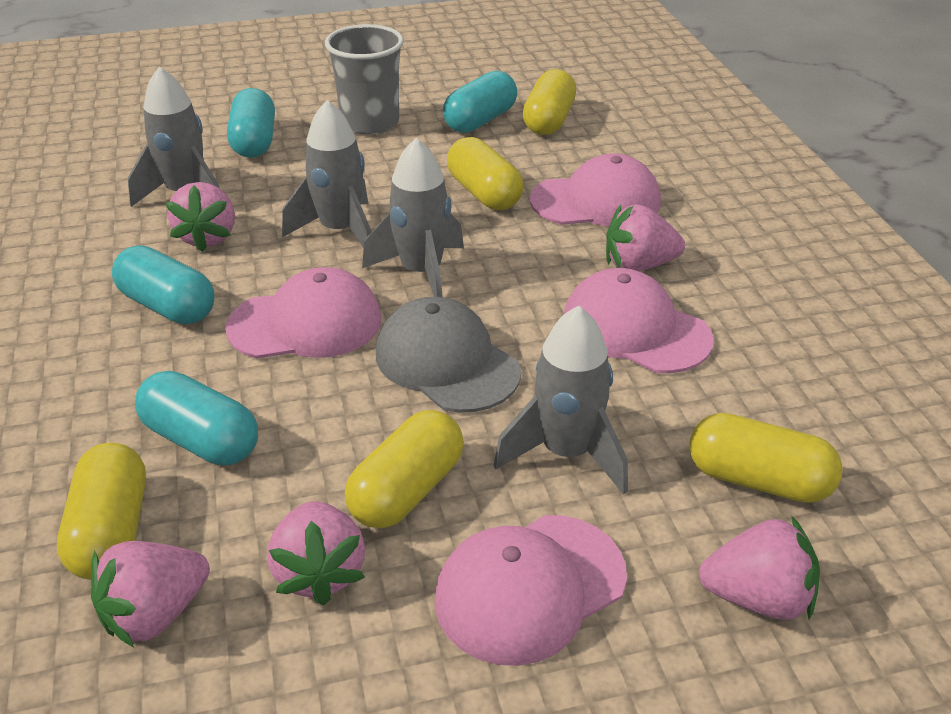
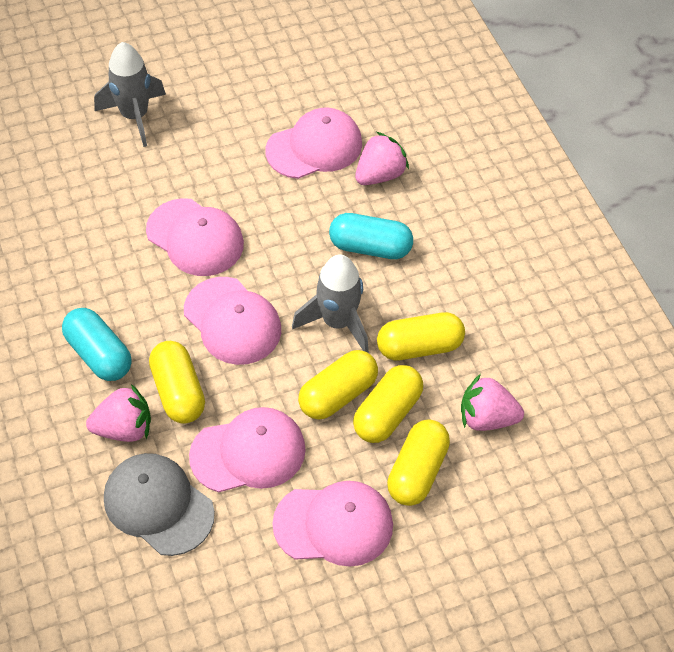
grey cup: [325,24,404,134] = 1 -> none = 0
grey rocket: [128,66,219,207] [282,100,371,248] [362,138,464,297] [494,306,628,494] = 4 -> [94,42,166,147] [292,254,369,353] = 2
pink cap: [225,267,381,359] [435,515,627,666] [530,154,661,227] [563,268,714,373] = 4 -> [146,198,244,276] [184,277,281,365] [189,407,306,492] [265,108,362,179] [272,481,393,567] = 5
pink strawberry: [91,541,210,647] [165,182,235,252] [267,501,365,605] [606,204,685,271] [699,516,820,620] = 5 -> [86,384,151,442] [355,132,409,185] [461,374,524,431] = 3
turquoise capsule: [112,246,215,324] [135,371,258,465] [227,88,275,158] [443,71,517,133] = 4 -> [62,308,132,381] [329,213,413,259] = 2

